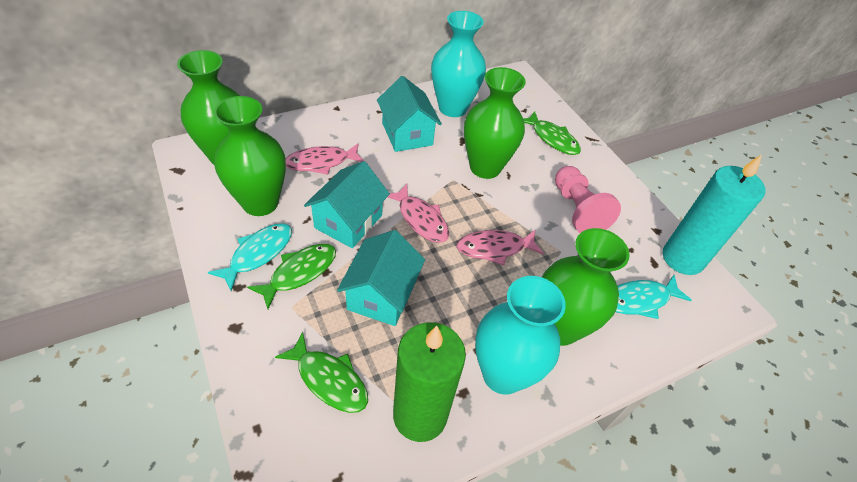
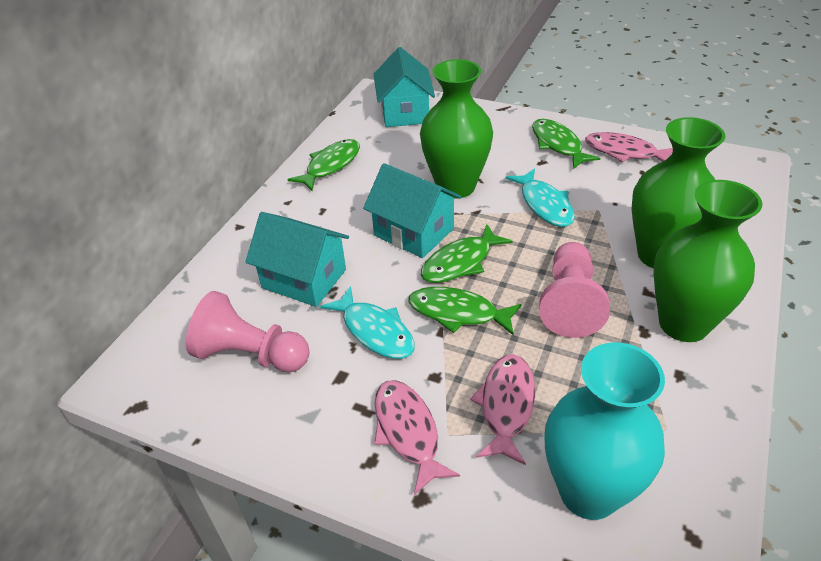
green candle: [393,322,466,442] = 1 -> none = 0
green fish: [247,244,336,309] [275,332,368,413] [524,111,581,155] = 3 -> [287,139,360,191] [409,287,522,336] [421,224,513,283] [532,119,600,169] = 4
green vase: [177,50,240,165] [214,96,286,216] [464,67,526,179] [542,228,630,346] = 4 -> [420,59,493,198] [632,117,725,268] [653,180,763,342] = 3
pink pawn: [555,166,621,233] = 1 -> [186,291,310,372] [539,242,610,338] = 2
turquoise candle: [663,154,766,275] = 1 -> none = 0
turquoise vase: [431,11,486,117] [475,276,566,395] = 2 -> [544,342,665,520] = 1

